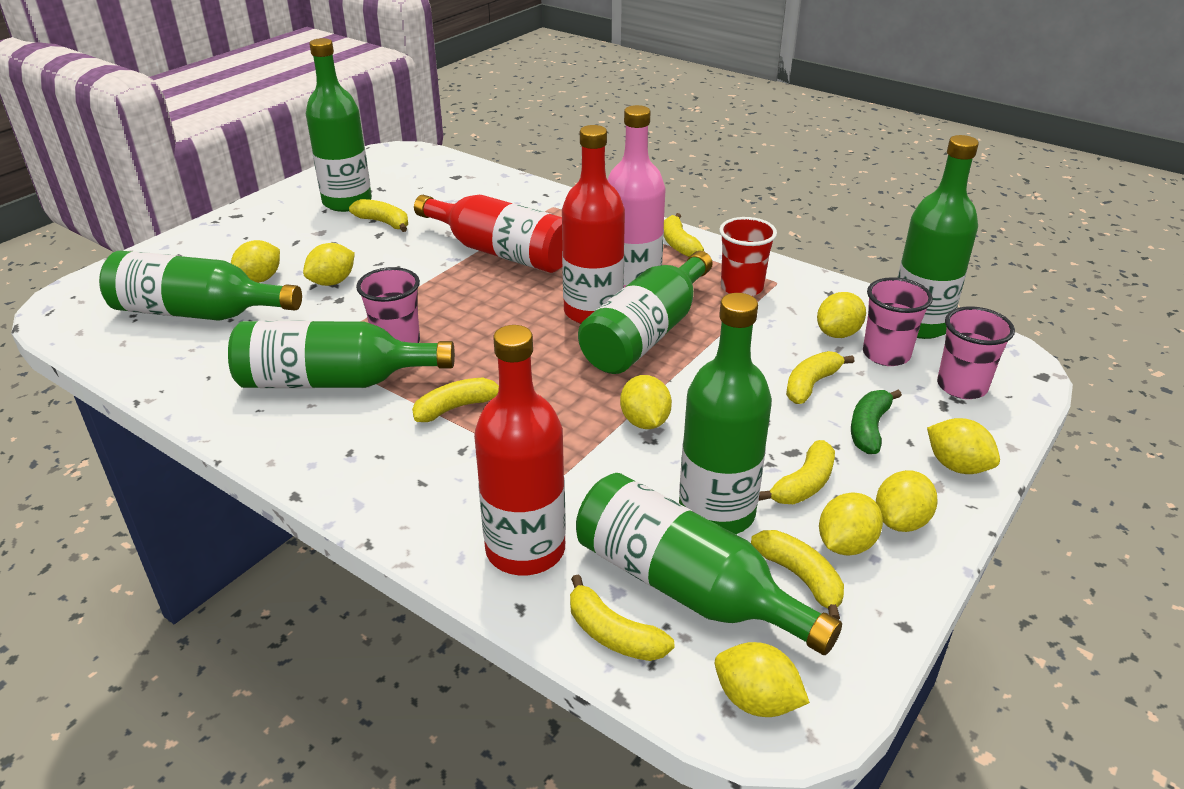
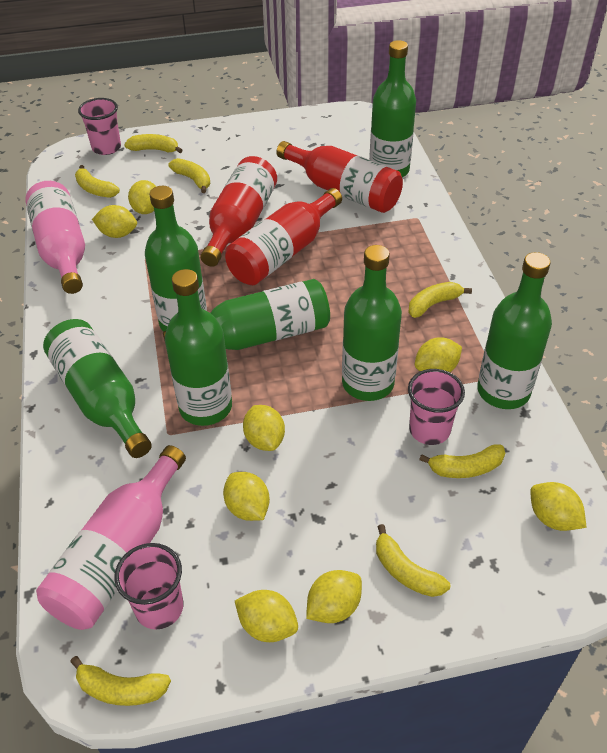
green banana: [851,390,902,454] = 1 -> none = 0
pink bottle: [608,105,666,287] = 1 -> [25,181,85,294] [36,445,186,630] = 2
red cup: [719,217,777,296] = 1 -> none = 0

